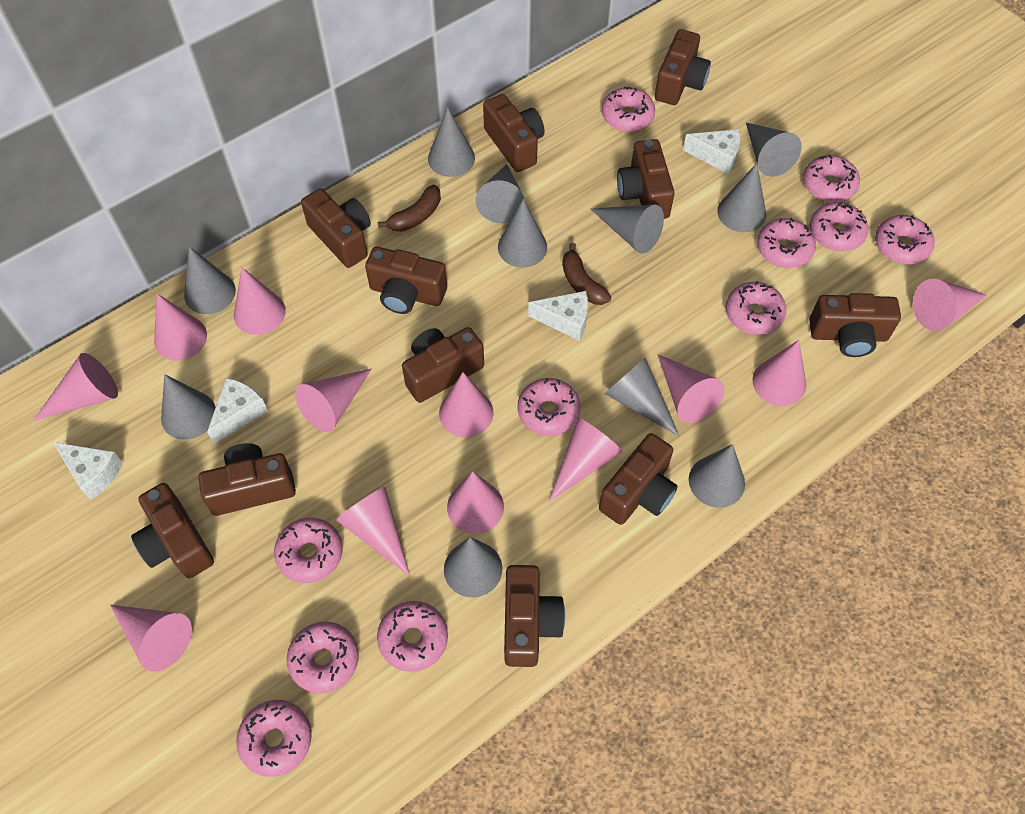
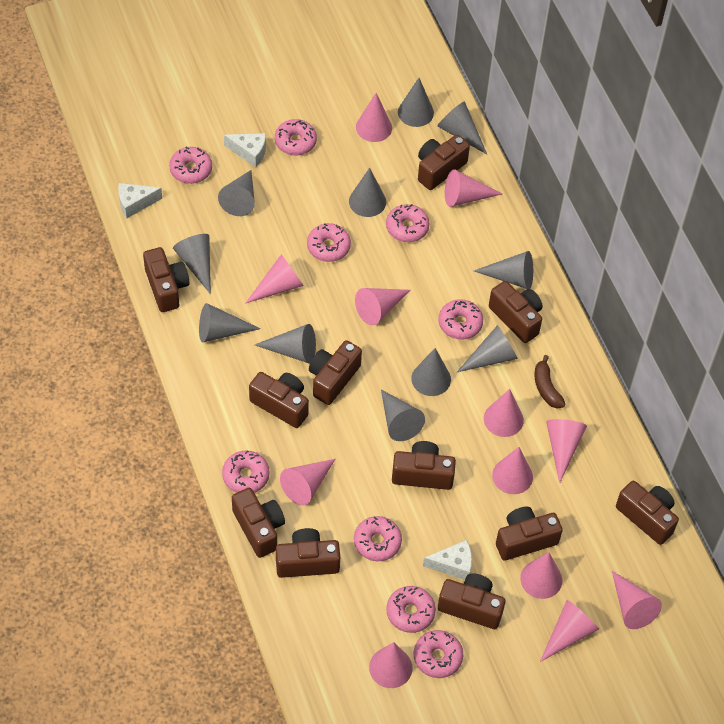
brown banana: [378,185,441,232] [562,243,611,305] = 2 -> [534,355,566,408] = 1
pink donut: [236,700,312,777] [274,518,343,583] [287,621,359,694] [377,601,448,672] [518,378,580,436] [602,86,655,132] [726,281,786,335] [757,218,816,268] [803,154,860,202] [810,202,869,251] [875,215,935,265] = 11 -> [169,147,212,184] [222,450,270,493] [275,119,317,155] [307,223,351,262] [354,516,402,561] [386,204,430,242] [387,586,436,633] [414,630,463,678] [439,299,483,340] = 9
white cheese: [53,442,123,500] [207,378,268,444] [528,291,588,341] [683,129,740,174] = 4 -> [118,183,162,218] [224,133,266,167] [423,540,472,580] = 3

